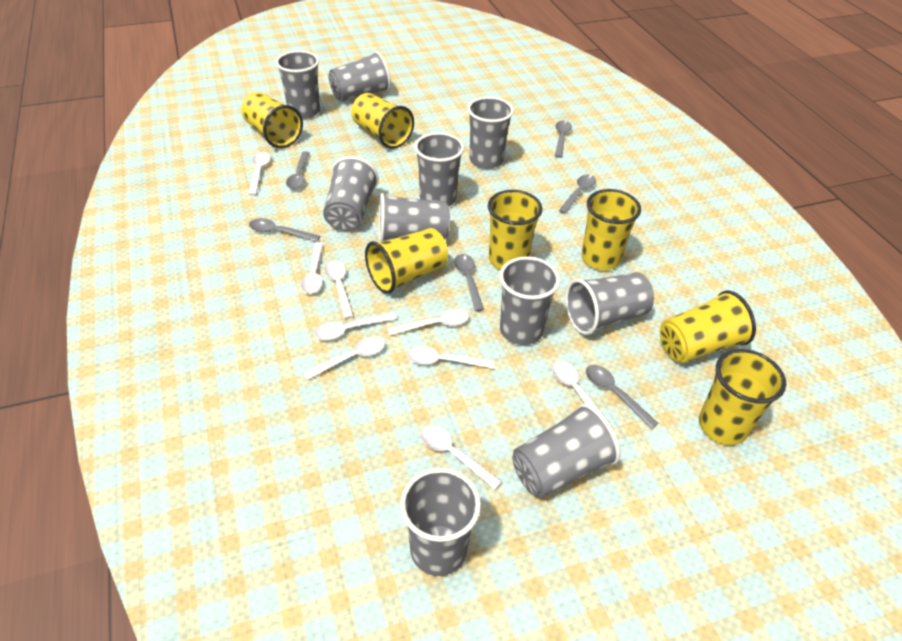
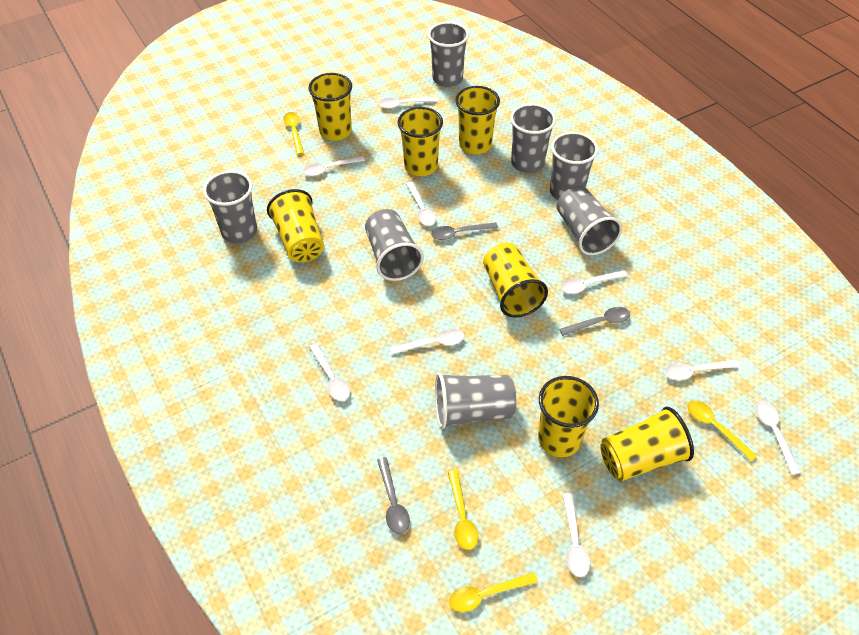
grey cup: [276,50,320,119] [323,156,379,231] [329,51,391,101] [379,193,450,242] [400,468,481,576] [414,132,464,206] [467,97,514,169] [499,256,560,345] [512,403,620,498] [565,272,654,335] = 10 -> [203,171,257,243] [365,209,424,281] [428,22,469,87] [435,373,516,429] [510,103,556,173] [550,132,598,200] [557,186,622,255] = 7
grey spoon: [249,218,320,242] [286,151,310,189] [454,254,484,311] [555,120,572,158] [559,175,596,214] [586,365,659,429] = 6 -> [377,457,410,534] [431,222,498,240] [559,307,630,336] = 3
yellow spoon: none = 0 -> [283,112,304,155] [448,470,479,550] [449,572,538,612] [687,400,757,461] = 4

